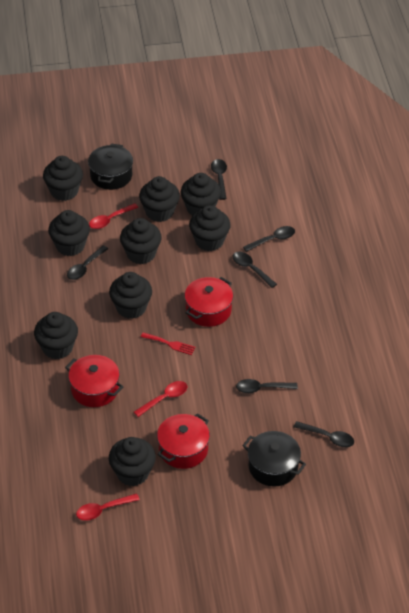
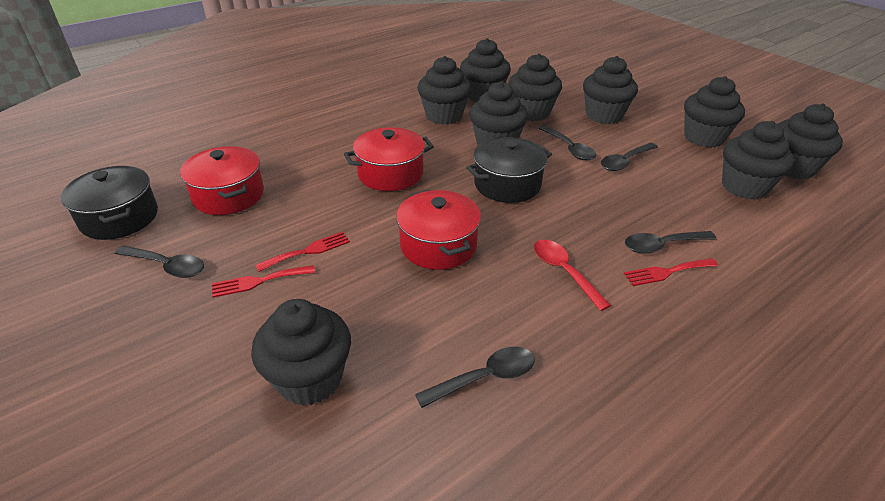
black spoon: [67,245,108,280] [211,159,227,200] [232,252,277,288] [236,379,298,393] [243,226,295,252] [294,421,354,447] = 6 -> [115,246,204,278] [415,347,535,408] [539,125,596,160] [601,143,658,171] [625,231,717,254] = 5
red fork: [141,333,196,355] = 1 -> [212,265,315,298] [255,232,350,272] [624,258,718,286] = 3
red spoon: [76,493,140,521] [89,203,138,229] [134,381,187,417] = 3 -> [534,240,611,311] = 1

